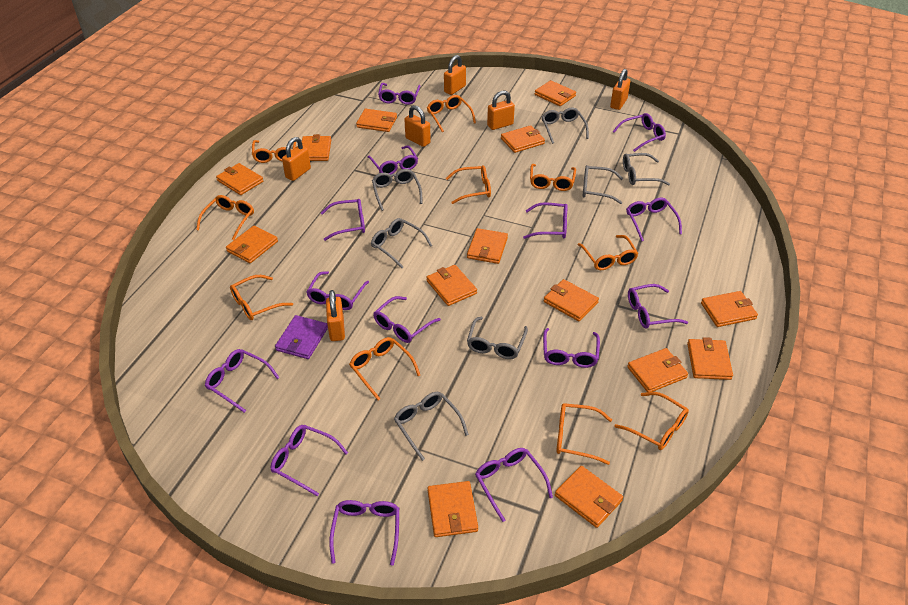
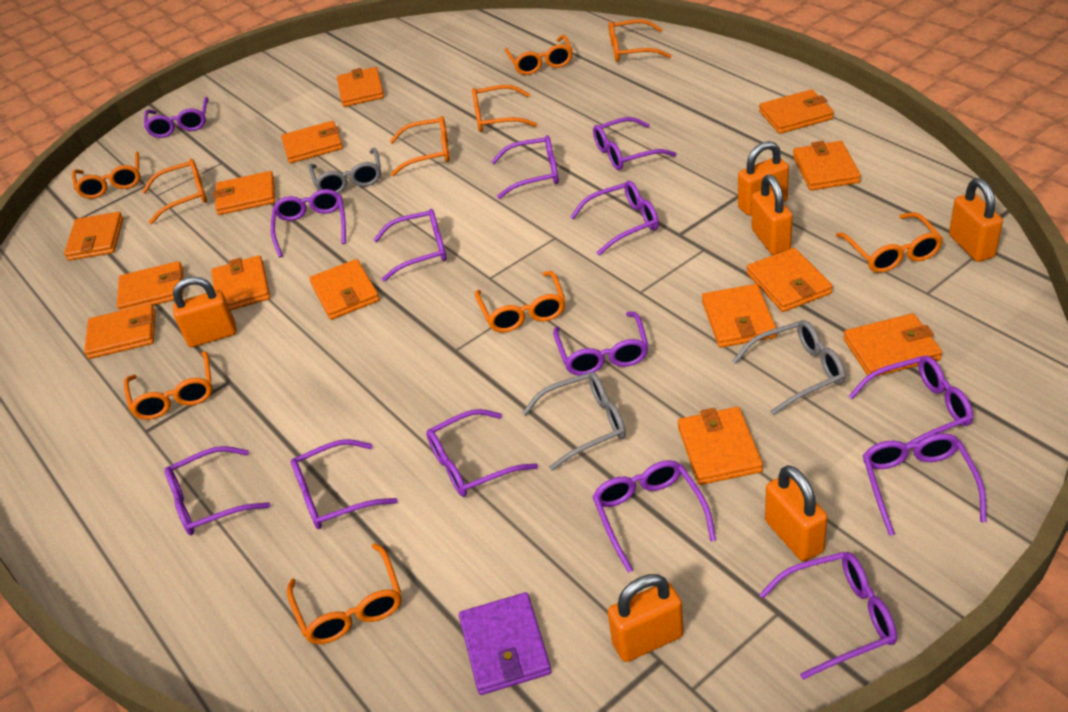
grey glasses: [371,218,432,268] [372,169,423,211] [394,392,469,461] [467,317,528,359] [542,108,589,144] [583,165,623,204] [623,153,670,186] = 7 -> [309,147,381,194] [522,372,626,471] [733,320,845,415] = 3

